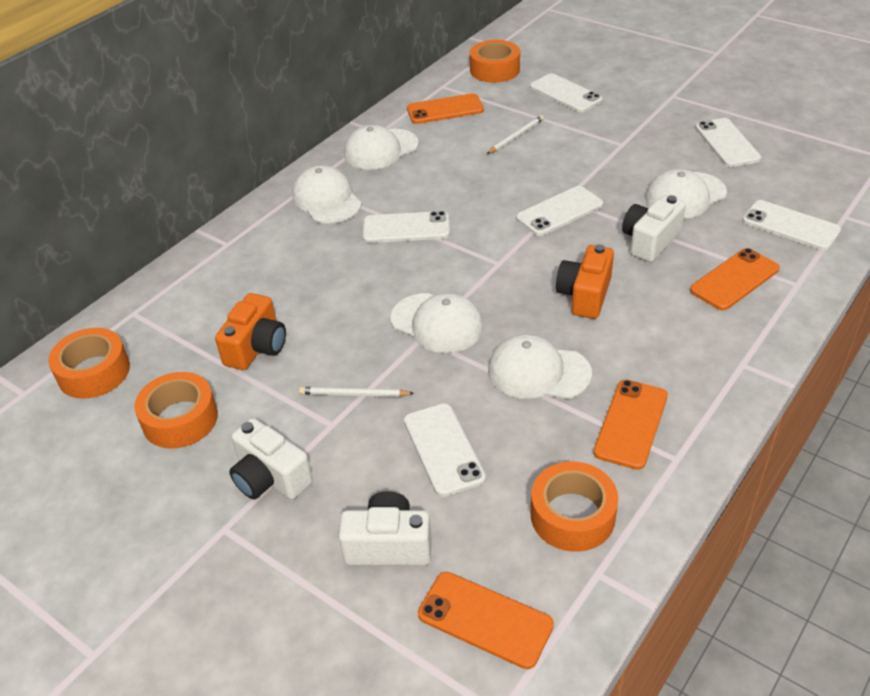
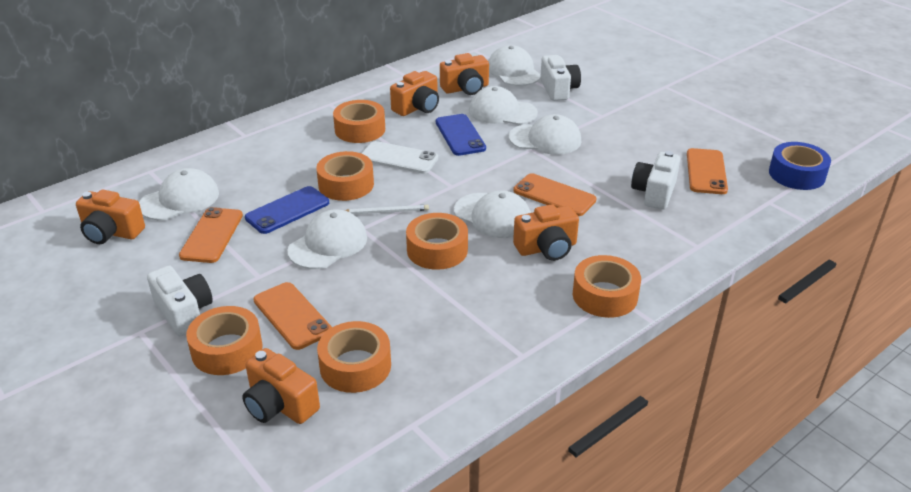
blue phone: none = 0 -> [245,186,329,234] [436,114,486,156] = 2
blue tape: none = 0 -> [769,142,831,190] = 1
orange camera: [215,293,286,370] [556,244,614,319] = 2 -> [76,190,145,244] [242,348,320,424] [390,71,439,116] [440,53,489,95] [513,204,579,261] = 5
orange tape: [48,328,130,399] [134,372,218,448] [470,40,520,83] [531,461,618,552] = 4 -> [186,306,262,375] [316,151,374,201] [317,321,391,393] [333,100,385,143] [406,213,468,270] [573,255,641,318] = 6
white cap: [292,165,362,224] [344,125,419,170] [391,293,484,353] [488,334,592,399] [645,169,727,219] = 5 -> [139,168,219,220] [288,209,367,269] [454,190,531,238] [469,86,538,125] [489,45,541,86] [509,114,581,155] = 6
white pencil: [299,387,415,397] [487,115,544,154] = 2 -> [345,205,429,214] = 1
white phone: [363,211,450,243] [404,403,486,497] [516,186,603,236] [530,73,603,112] [695,118,761,167] [742,200,841,250] = 6 -> [361,141,438,174] = 1

